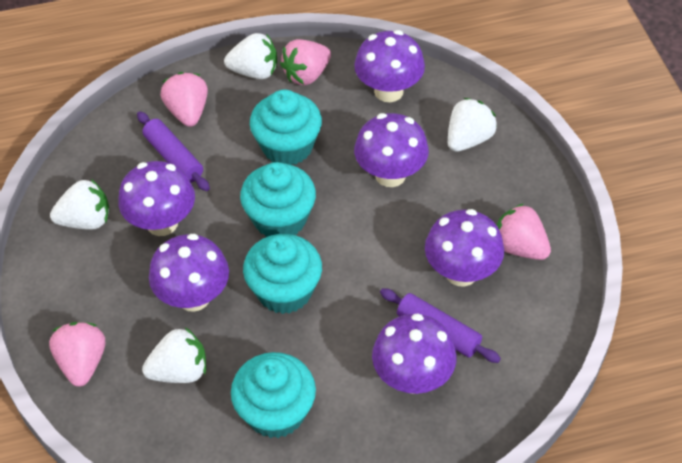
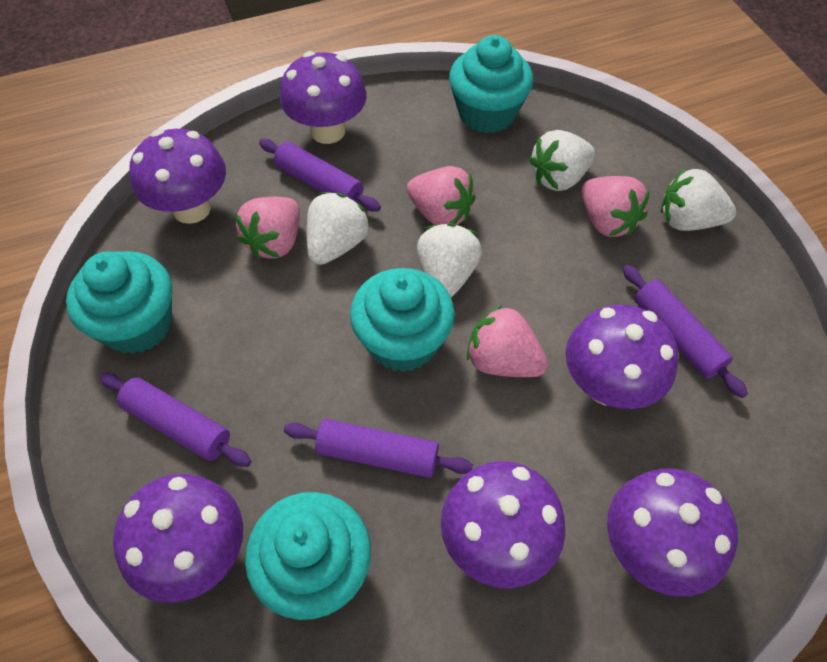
purple rolling pin: [137,111,210,191] [380,288,501,363] = 2 -> [99,373,251,467] [259,139,381,212] [284,419,473,478] [623,265,748,398] = 4

